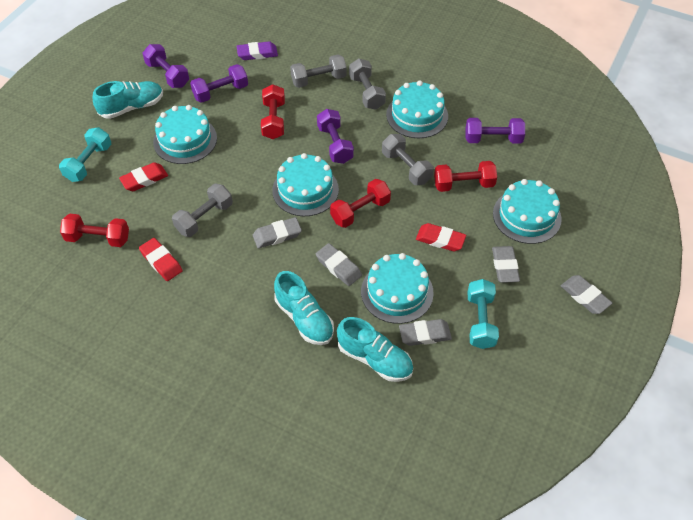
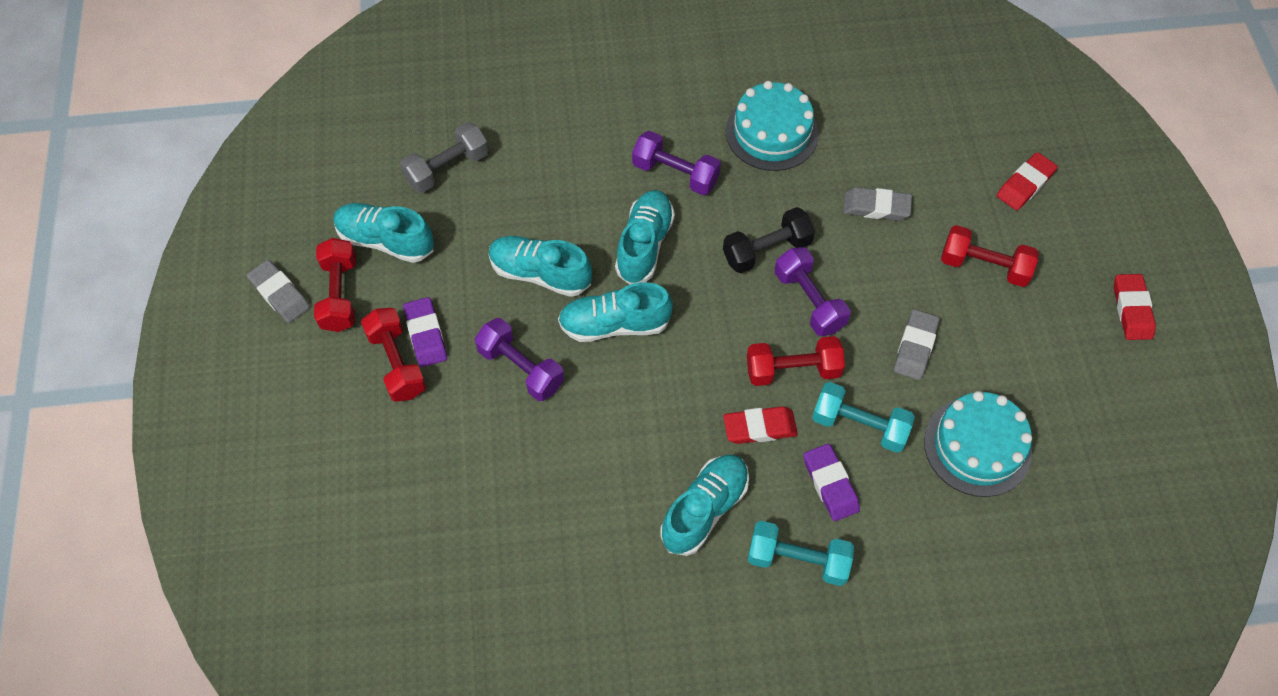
black dumbbell: none = 0 -> [723,207,815,273] = 1
grey dumbbell: [172,184,233,237] [290,54,347,88] [349,58,386,110] [382,134,434,185] = 4 -> [400,122,489,193] = 1
grey eraser: [253,217,302,249] [316,243,362,286] [399,319,452,346] [492,246,520,283] [561,275,612,314] = 5 -> [247,260,310,323] [843,187,912,221] [894,309,940,380] = 3
purple dumbbell: [142,44,189,88] [190,64,248,103] [317,109,354,164] [466,118,525,144] = 4 -> [475,318,564,401] [632,131,721,195] [775,247,851,336] = 3
purple eraser: [237,41,278,60] = 1 -> [403,297,447,367] [804,444,860,521] = 2
turquoise cake: [153,105,217,164] [272,153,339,216] [361,253,434,324] [386,81,448,138] [493,179,562,244] = 5 -> [726,81,819,171] [924,391,1032,497] = 2
turquoise shoe: [93,81,163,119] [274,271,334,345] [337,317,413,382] = 3 -> [334,203,434,263] [489,236,592,297] [558,282,673,342] [615,190,675,284] [660,455,749,556] = 5

